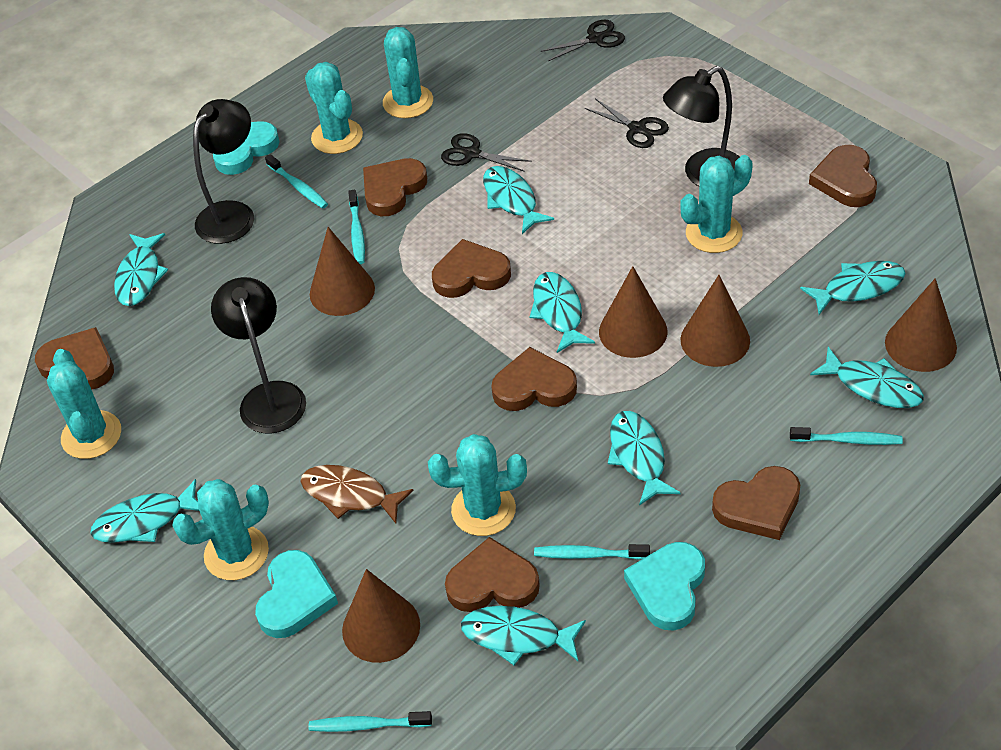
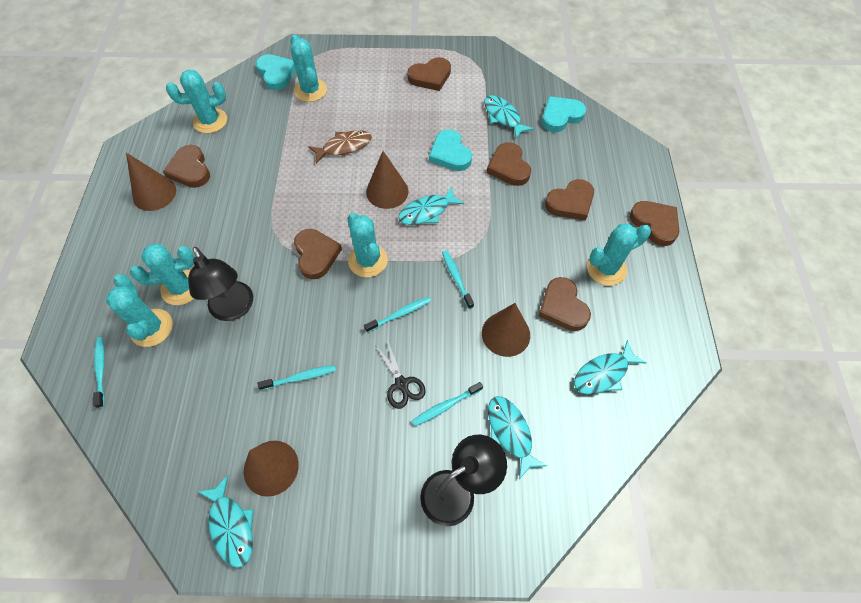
black lamp: [193,99,254,244] [211,277,306,433] [663,66,740,186] = 3 -> [188,247,253,321] [420,435,507,526] = 2
black scissors: [441,133,532,172] [541,20,625,61] [585,98,669,148] = 3 -> [375,339,426,409] = 1
brown cone: [310,227,375,316] [342,569,420,663] [599,266,668,358] [681,275,750,367] [885,278,957,372] = 5 -> [126,153,176,211] [244,441,299,497] [366,151,408,209] [482,303,530,357] = 4
turquoise fish: [90,479,199,543] [114,233,168,306] [461,606,586,665] [483,166,554,234] [530,272,595,353] [608,411,680,506] [800,261,906,315] [810,347,924,408] = 8 -> [197,475,254,568] [398,186,464,225] [484,95,534,138] [488,396,547,479] [574,340,646,394] = 5

